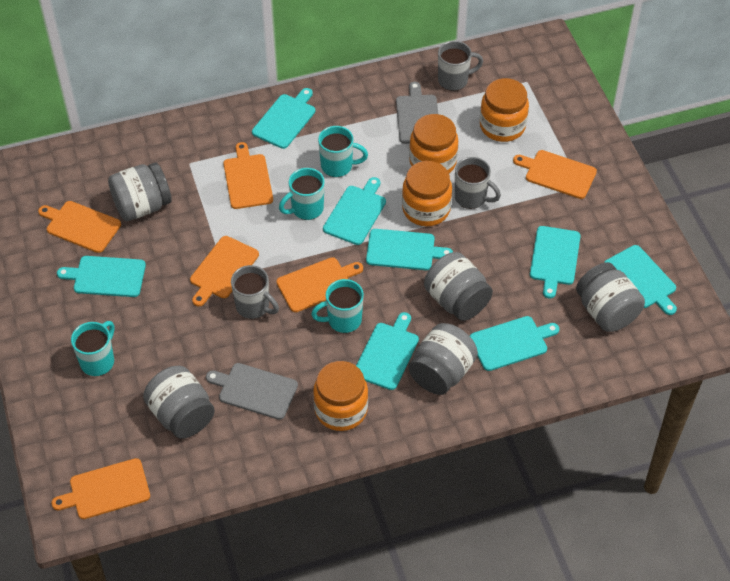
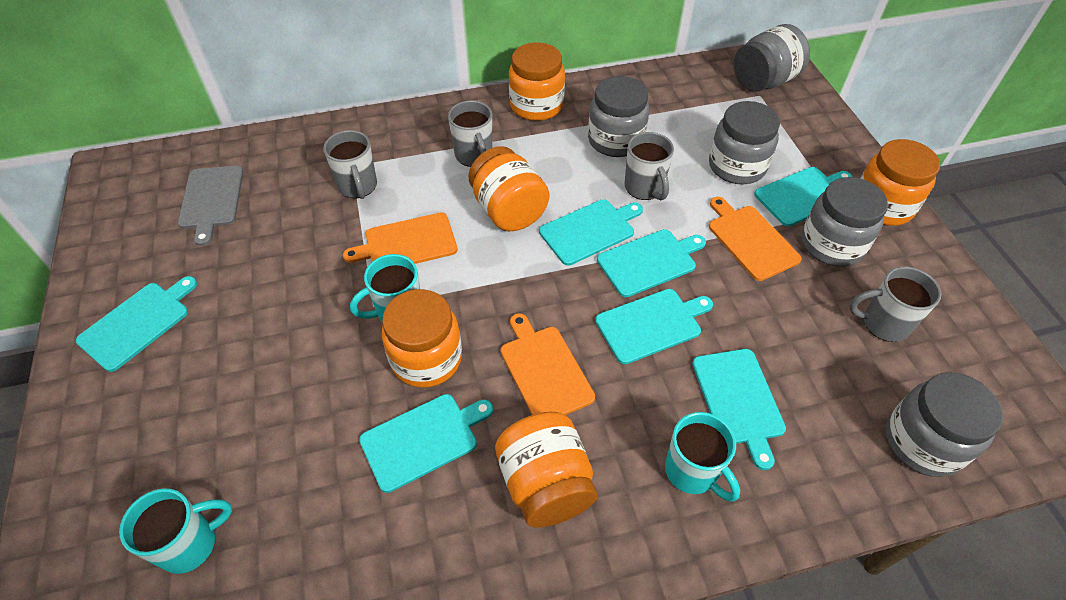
grey cutting board: [206,363,298,420] [396,82,438,144] = 2 -> [178,166,243,246] = 1
grey mug: [231,265,279,319] [438,41,483,91] [455,157,501,209] = 3 -> [323,130,377,199] [448,101,492,167] [624,132,674,201] [849,267,941,342] = 4
orange cutting board: [38,201,121,253] [52,458,150,519] [190,236,259,306] [223,142,273,209] [276,257,363,312] [513,150,597,199] = 6 -> [343,212,458,264] [501,313,595,415] [709,197,802,281] = 3
orange jar: [313,361,368,431] [402,161,452,226] [409,114,458,173] [480,78,529,142] = 4 -> [382,289,462,388] [468,146,549,231] [495,412,598,527] [509,43,565,121] [860,139,940,226] = 5
turquoise cutting board: [57,256,146,297] [252,88,315,149] [323,177,386,245] [356,312,419,390] [366,229,453,270] [470,316,559,371] [530,226,580,298] [604,245,677,315] = 8 -> [76,276,197,372] [359,394,493,493] [539,199,643,266] [595,289,713,364] [597,229,706,297] [692,349,786,470] [754,167,853,226] = 7
turquoise mug: [71,321,114,376] [279,168,324,220] [311,279,364,333] [318,126,368,177] = 4 -> [119,489,232,574] [350,254,420,322] [665,412,740,502] = 3

